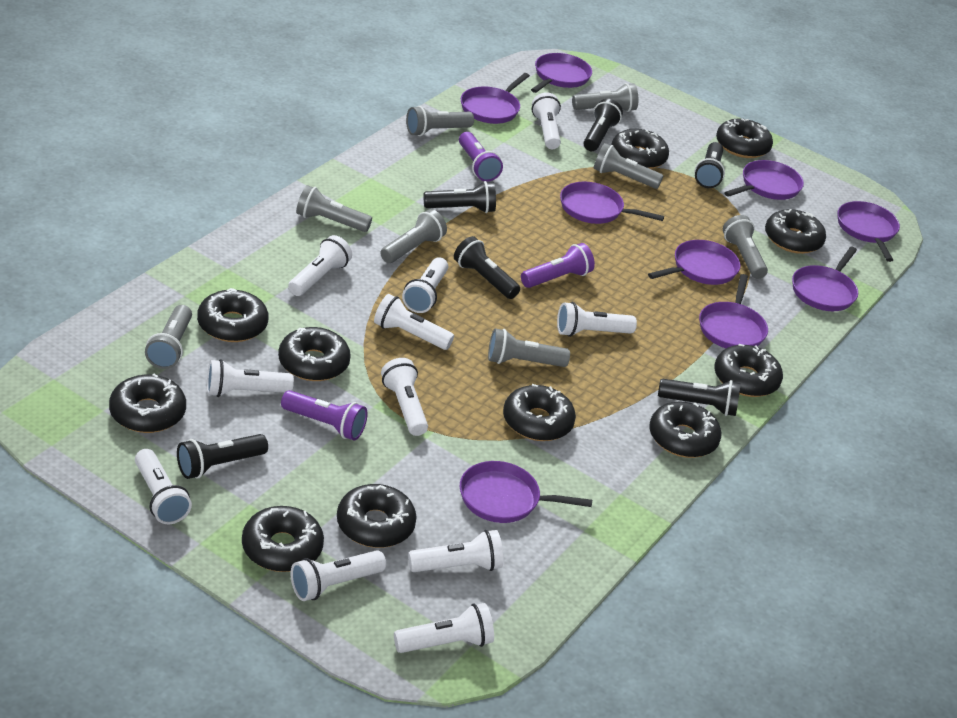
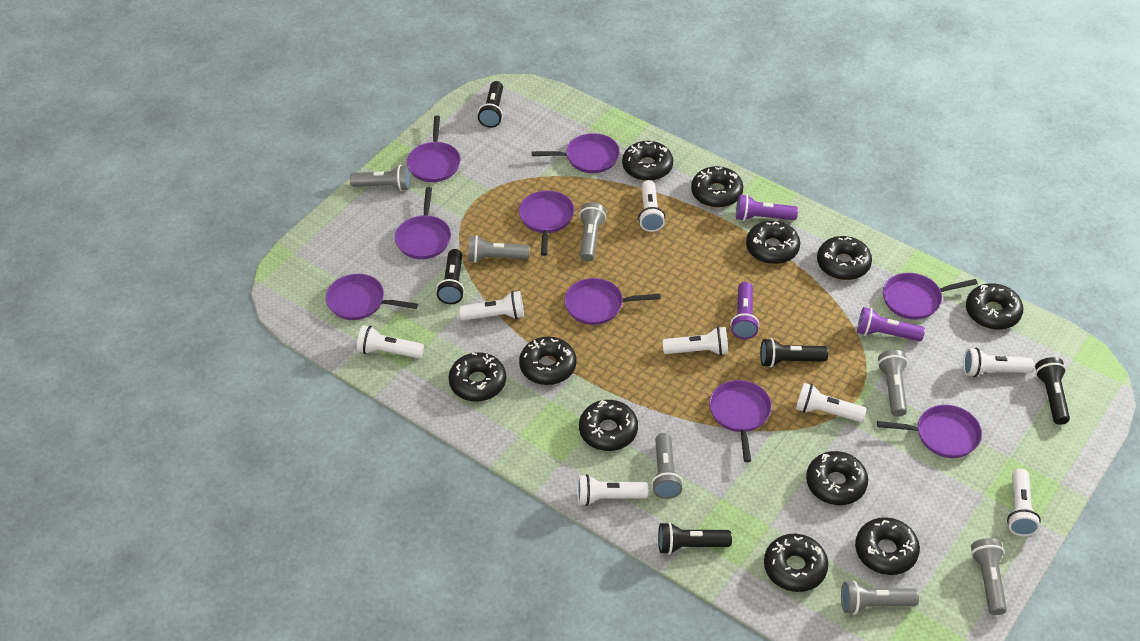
black flashlight: [177,434,268,479] [424,181,496,213] [454,236,520,299] [583,99,623,151] [658,379,741,416] [694,142,725,188] = 6 -> [436,249,465,304] [478,81,503,128] [658,522,732,555] [760,338,828,367] [1035,357,1070,425] = 5
grey flashlight: [145,305,192,369] [296,185,372,232] [380,209,447,263] [406,106,474,136] [488,329,570,367] [572,83,638,112] [594,143,663,189] [723,215,768,279] = 8 -> [350,165,411,191] [468,235,530,263] [579,202,606,262] [651,433,683,499] [841,580,919,614] [878,350,908,416] [971,538,1007,615] = 7
white flashlight: [135,449,192,524] [207,359,294,397] [288,235,352,296] [291,550,386,601] [374,294,454,350] [381,358,428,436] [394,603,494,653] [402,257,448,313] [408,530,504,572] [532,92,561,149] [557,302,637,337] = 11 -> [357,325,424,358] [459,291,524,321] [577,474,648,506] [638,180,665,232] [662,327,728,356] [796,383,866,422] [963,348,1034,377] [1007,468,1041,536] = 8

